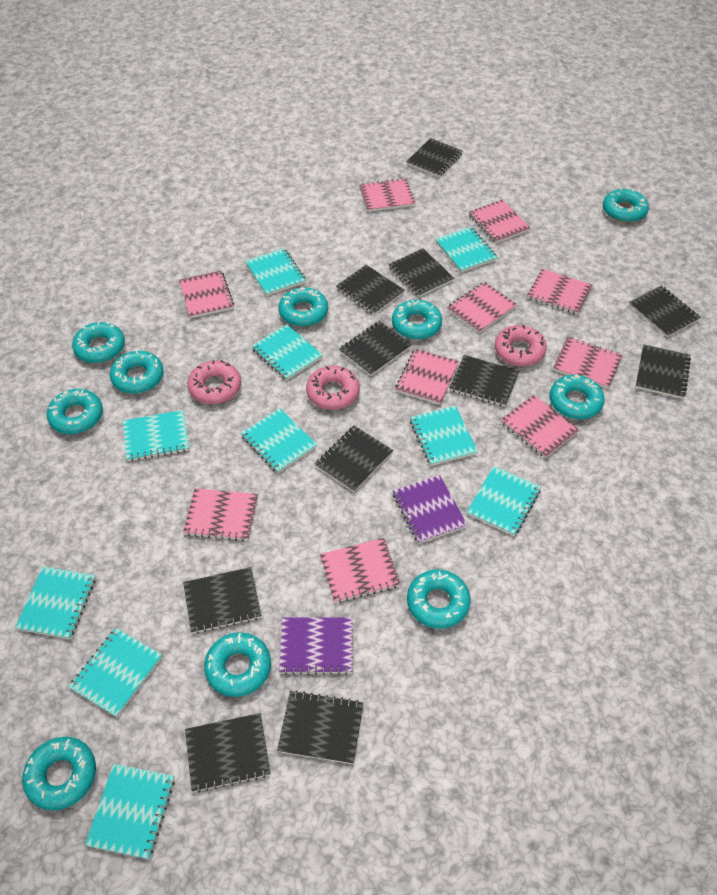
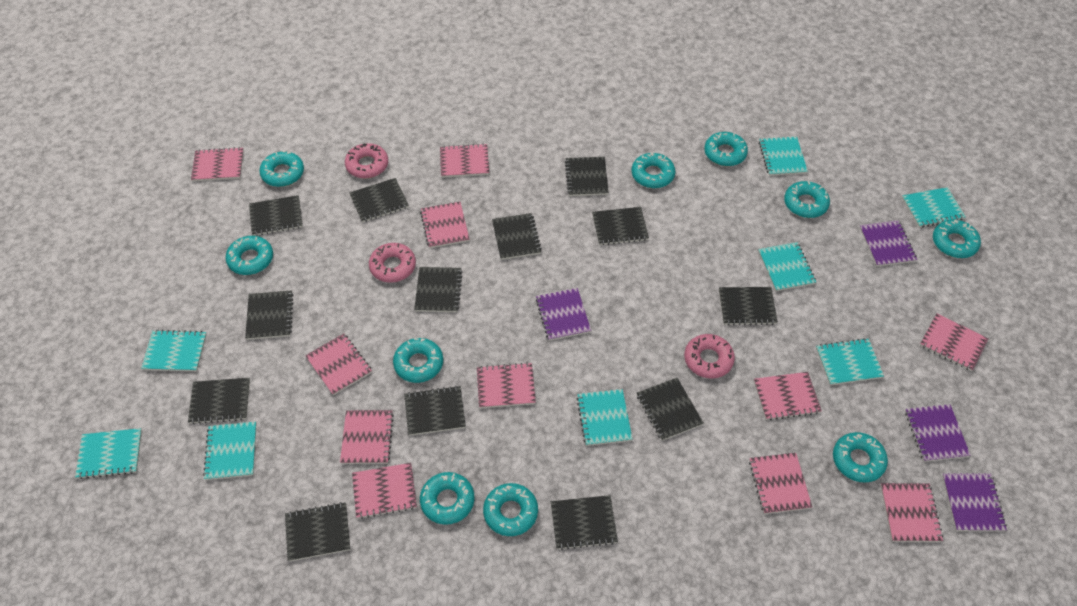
black notebook: [183,567,261,634] [185,713,270,793] [277,690,364,764] [315,426,393,492] [336,265,405,315] [339,321,412,376] [389,248,454,297] [406,138,463,177] [449,355,519,407] [629,285,701,337] [635,344,691,399] = 11 -> [188,378,250,424] [245,290,293,340] [249,195,303,236] [285,502,350,561] [349,178,409,223] [404,386,466,436] [414,267,463,312] [492,213,542,260] [551,495,618,550] [565,157,609,196] [592,207,649,246] [637,378,704,441] [719,287,778,325] = 13
pink notebook: [179,271,234,318] [183,488,258,541] [320,538,400,603] [359,178,415,212] [395,349,459,405] [447,282,517,333] [469,200,530,243] [501,395,579,458] [527,269,592,315] [553,337,622,389] = 10 -> [191,147,244,181] [305,334,372,395] [340,410,394,464] [352,463,417,519] [420,202,470,248] [440,144,489,178] [477,363,536,408] [749,453,812,514] [754,372,822,420] [881,483,943,542] [920,314,989,371] = 11
purple notebook: [279,617,353,675] [393,475,467,544] = 2 -> [536,288,591,341] [860,220,917,267] [905,404,971,462] [942,473,1007,531] = 4
turquoise notebook: [15,566,96,639] [69,628,162,717] [85,764,175,859] [123,410,189,462] [240,408,317,473] [245,248,306,296] [251,324,323,380] [410,406,478,466] [435,227,498,272] [467,466,541,536] = 10 -> [75,428,142,479] [141,330,207,371] [203,422,256,480] [577,389,632,446] [758,242,816,291] [759,137,808,176] [816,338,884,385] [902,187,966,227] = 8

